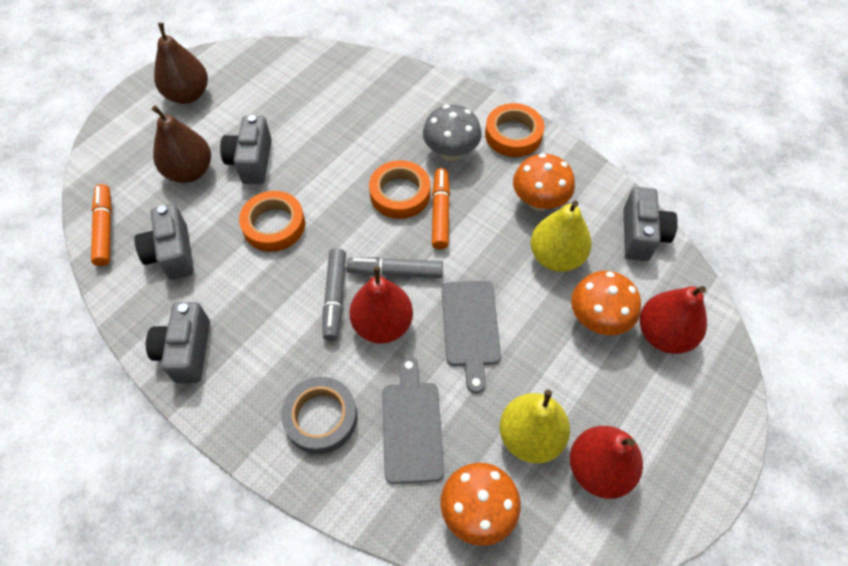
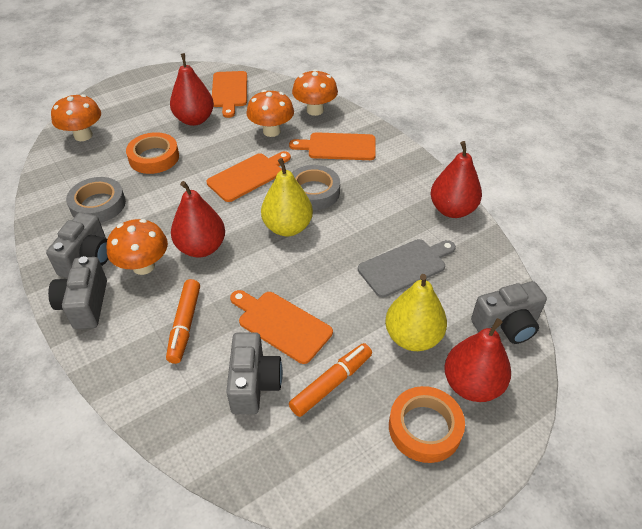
brown pear: [152,105,211,183] [154,23,208,104] = 2 -> none = 0
grey cutting board: [382,356,444,484] [442,281,501,393] = 2 -> [358,239,456,298] = 1
grey marker: [323,248,346,341] [346,257,443,278] = 2 -> none = 0
grey mushroom: [423,105,482,161] = 1 -> none = 0
grey tape: [281,377,357,454] = 1 -> [66,177,126,223] [292,165,340,210] = 2
orange cutting board: none = 0 -> [206,151,291,202] [212,71,247,118] [230,290,333,364] [289,132,376,160] = 4
orange mushroom: [441,463,521,546] [513,153,575,211] [571,271,641,335] = 3 -> [51,94,101,141] [106,219,168,275] [246,90,294,137] [292,69,338,116] = 4
orange tape: [239,191,305,252] [369,160,430,219] [485,103,544,157] = 3 -> [126,132,179,174] [389,386,465,463] = 2
red pear: [349,266,413,343] [570,426,643,499] [640,286,707,354] = 3 -> [170,53,214,126] [171,181,225,258] [430,141,482,218] [444,318,511,402] = 4

